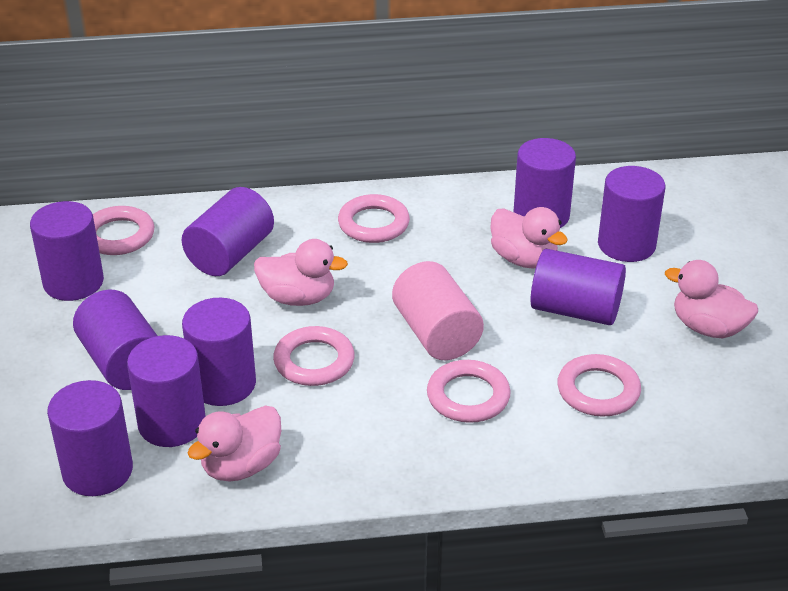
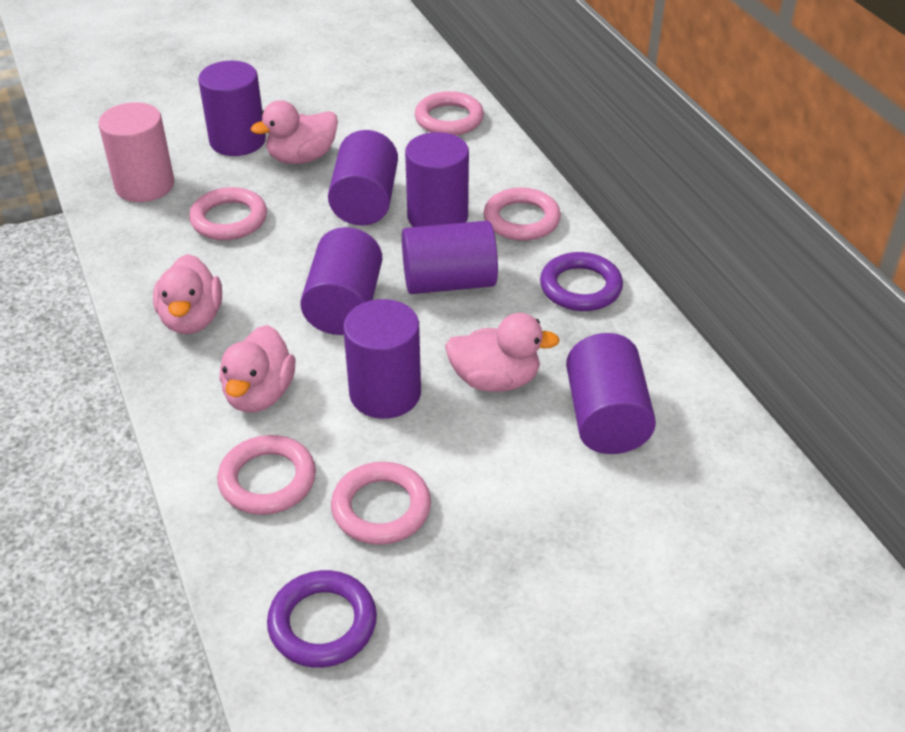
purple cylinder: [30,201,104,301] [47,380,133,496] [73,290,157,390] [127,335,206,447] [182,187,274,276] [182,298,256,406] [513,138,576,228] [530,249,626,325] [598,166,665,262] = 9 -> [198,61,266,156] [300,227,382,335] [328,130,398,226] [343,299,421,419] [402,221,498,294] [405,132,469,227] [566,333,656,454] = 7
purple ring: none = 0 -> [267,570,377,668] [540,252,623,311] = 2

